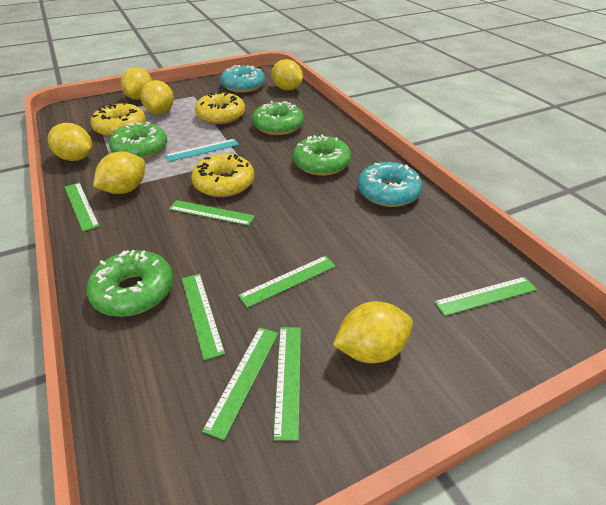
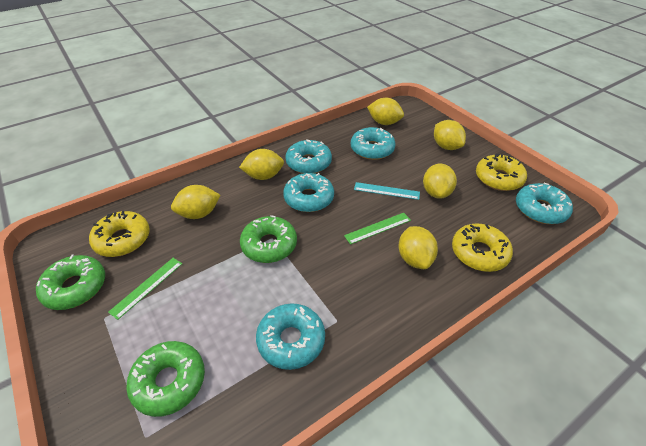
green donut: [87,250,173,317] [109,122,168,159] [252,101,304,135] [293,135,351,176] = 4 -> [36,254,105,310] [126,341,205,417] [240,215,297,263] = 3
green ruler: [65,183,99,232] [169,200,255,226] [182,274,225,360] [202,327,278,440] [238,256,336,308] [273,327,301,441] [434,277,537,316] = 7 -> [108,258,182,320] [344,213,411,245] = 2
turquoise donut: [221,65,265,93] [358,162,423,207] = 2 -> [256,303,325,370] [283,173,334,212] [285,139,332,174] [351,127,396,160] [516,183,573,224] = 5

